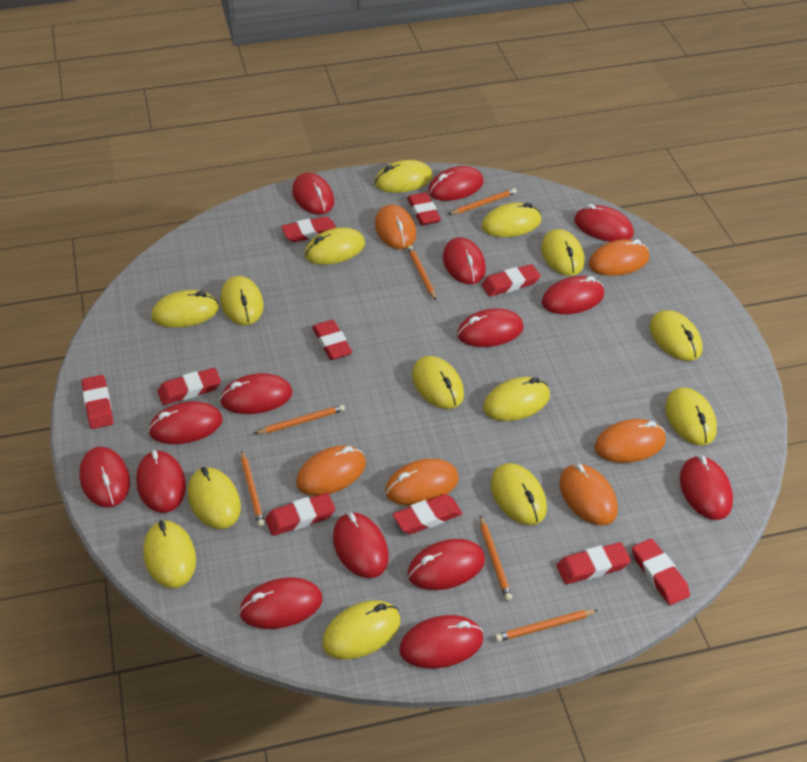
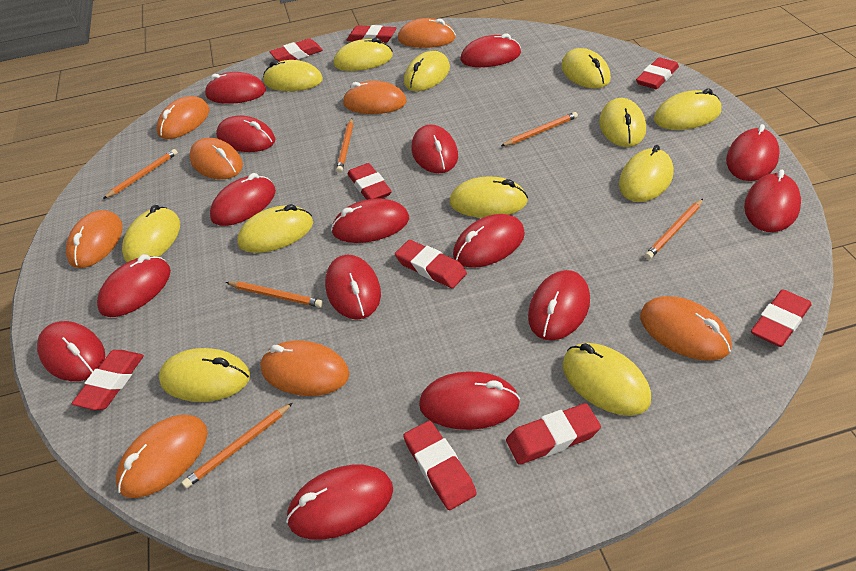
orange mouse: [296,446,366,496] [375,204,416,249] [385,459,459,506] [559,464,618,525] [588,239,649,276] [594,419,666,463] = 6 -> [66,210,123,268] [116,415,208,498] [157,96,209,139] [189,138,243,179] [260,340,350,396] [343,81,407,114] [398,18,456,48] [640,296,732,360] = 8
red eraser: [82,375,113,429] [158,368,221,405] [265,493,335,536] [281,217,336,242] [312,320,352,360] [393,494,462,534] [407,192,441,226] [481,264,541,297] [557,542,631,584] [632,539,690,605] = 10 -> [71,350,144,410] [270,39,323,62] [347,25,397,43] [348,163,392,200] [395,240,467,288] [403,421,477,510] [506,403,601,465] [636,57,679,89] [751,289,811,347] = 9
yellow mouse: [143,520,196,588] [151,290,219,328] [188,467,241,529] [220,276,264,325] [305,227,365,265] [322,600,400,660] [375,160,433,193] [412,356,464,409] [481,203,541,237] [483,377,550,421] [491,463,547,525] [541,229,585,276] [650,310,702,361] [665,387,717,445] = 14 -> [122,205,180,262] [159,348,250,402] [237,204,313,253] [263,60,323,91] [334,38,393,71] [404,51,450,91] [449,176,528,218] [561,48,611,88] [562,343,651,416] [599,98,646,147] [619,145,674,202] [654,88,721,130] = 12

